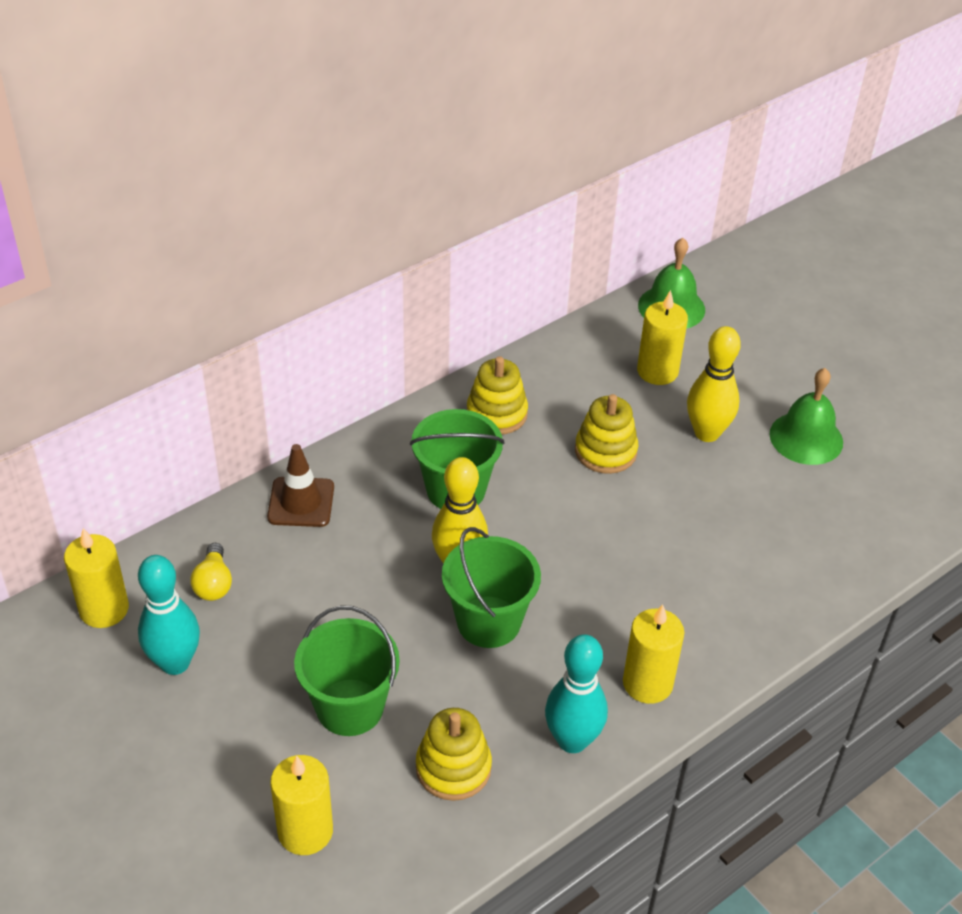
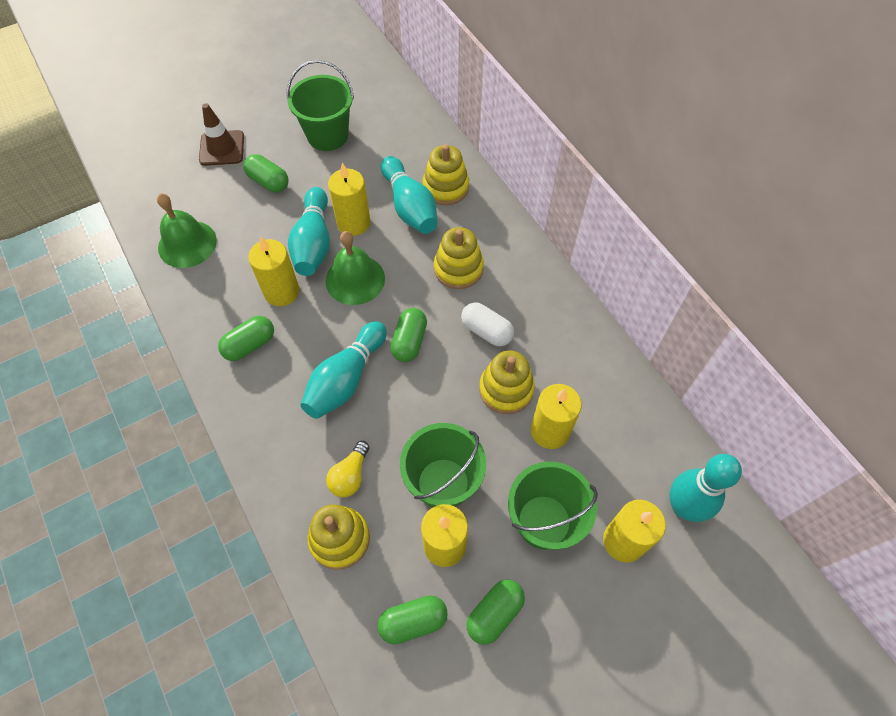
green capsule: none = 0 -> [218,316,274,361] [243,154,288,193] [377,595,448,645] [390,308,427,362] [467,579,525,645] = 5
turquoise bowling pin: [138,555,200,675] [545,634,608,753] = 2 -> [288,187,330,276] [301,321,387,419] [381,156,438,234] [669,454,742,522] = 4
white capsule: none = 0 -> [461,302,514,347] = 1
yellow bowling pin: [432,457,488,564] [687,326,741,442] = 2 -> none = 0
yellow candle: [64,528,129,628] [270,755,333,855] [623,605,684,704] [637,290,688,385] = 4 -> [248,236,299,306] [328,163,370,236] [421,504,468,567] [531,384,582,449] [603,500,666,563] = 5
yellow stacking toy: [416,708,492,801] [467,356,528,435] [575,394,638,474] = 3 -> [308,504,370,570] [423,144,469,205] [434,227,484,289] [479,350,535,414] = 4

